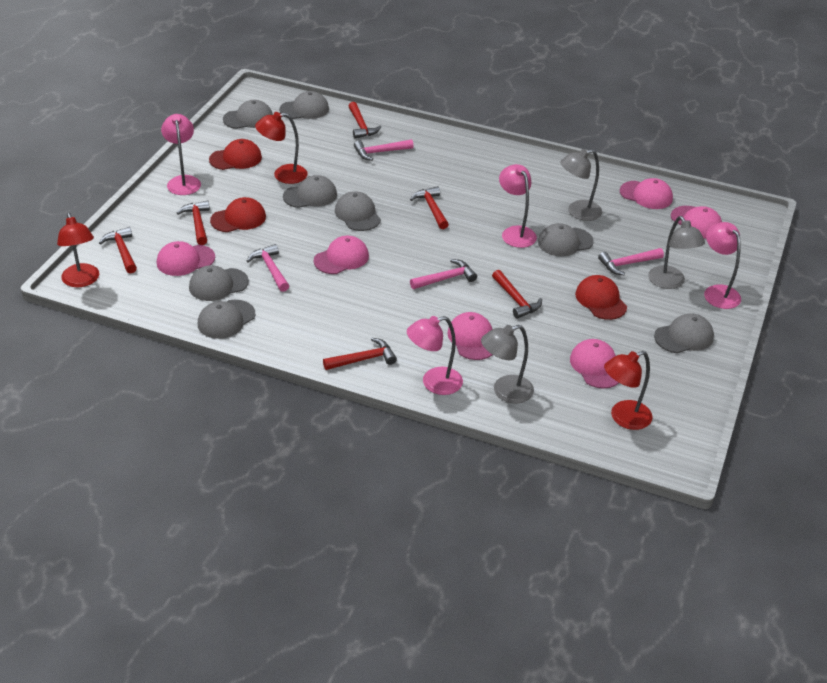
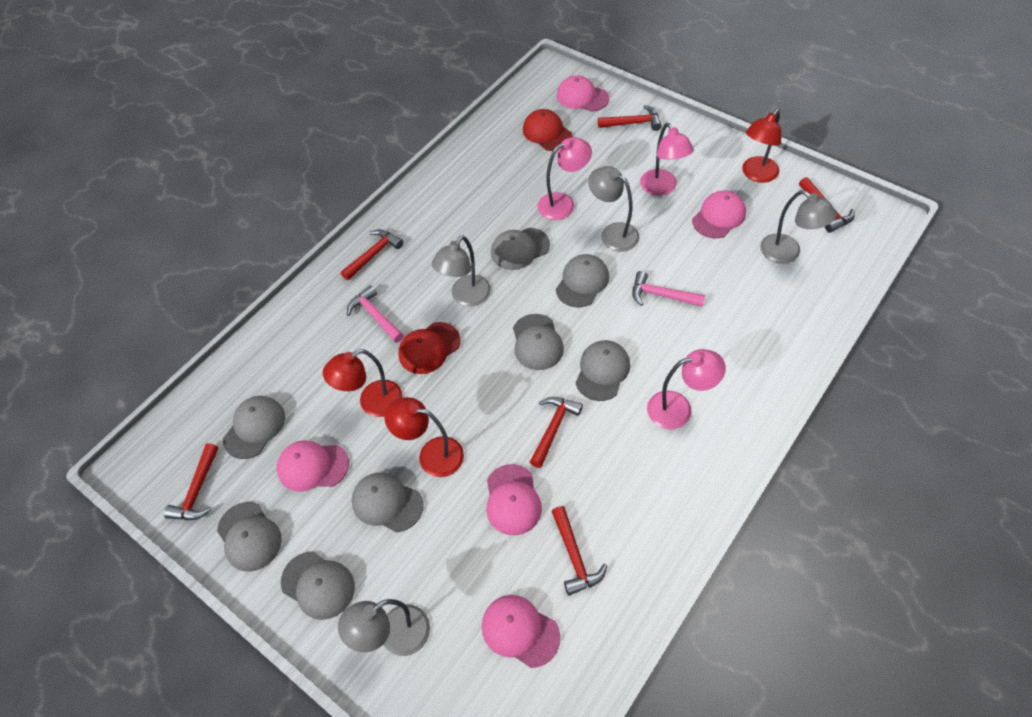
grey lamp: [481,325,534,403] [560,149,602,221] [648,216,705,289] = 3 -> [338,599,430,656] [432,236,491,306] [588,166,639,251] [760,190,837,264] = 4
pink cap: [157,241,215,276] [314,236,369,274] [447,312,492,360] [570,339,619,389] [620,178,673,209] [671,206,722,238] = 6 -> [277,440,349,492] [482,595,560,668] [487,464,542,535] [557,75,609,112] [692,190,746,238] = 5
pink hammer: [247,244,289,292] [354,139,414,161] [410,259,477,289] [598,248,664,275] = 4 -> [347,285,404,343] [632,271,705,307] = 2
pink lamp: [161,114,201,195] [407,316,463,395] [499,164,537,248] [704,222,741,309] = 4 -> [538,137,592,220] [640,123,694,196] [647,349,726,429] = 3
red cap: [209,139,262,170] [210,197,266,232] [575,275,627,320] = 3 -> [399,322,461,374] [523,109,573,151] = 2

